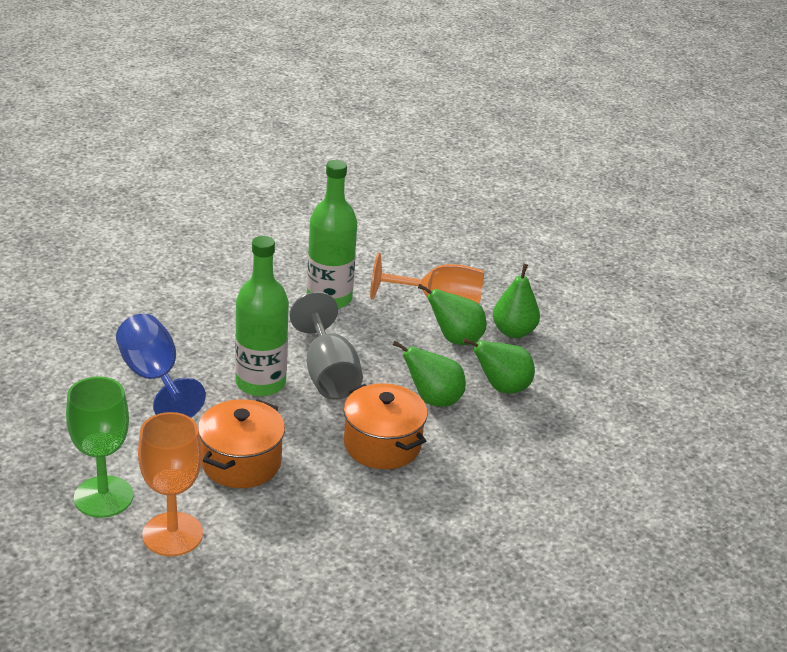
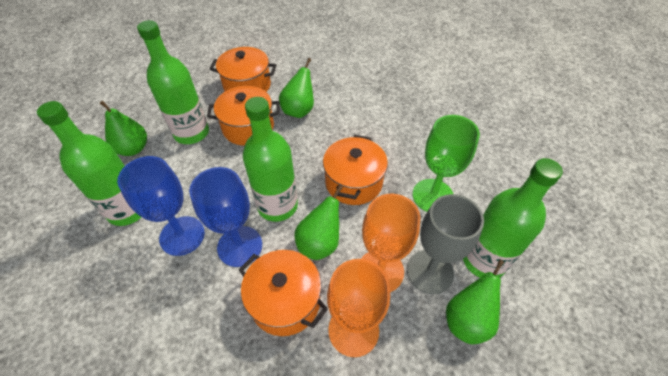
blue goblet: [116,314,206,418] = 1 -> [117,156,205,256] [189,167,262,267] = 2
green bottle: [235,236,289,396] [307,160,357,309] = 2 -> [37,101,141,226] [137,20,209,144] [243,97,298,222] [463,158,563,278] = 4
orange pot: [198,399,285,488] [343,383,428,469] = 2 -> [207,86,280,146] [210,47,277,92] [239,250,328,336] [323,135,388,205] = 4

